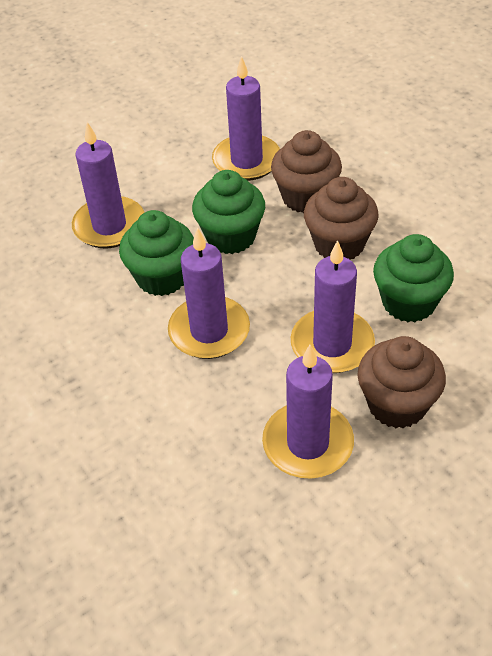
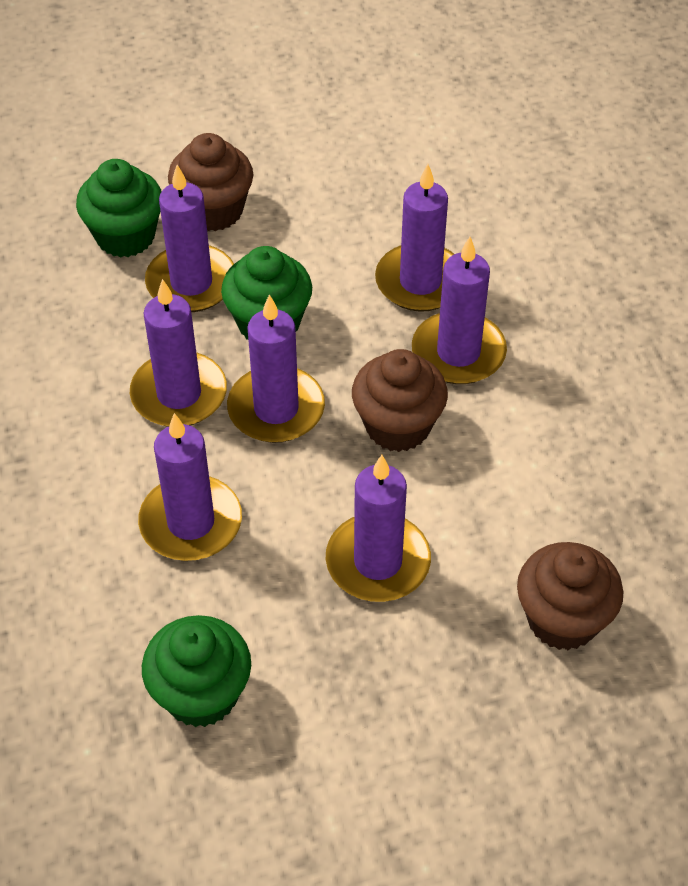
purple candle: [72,122,145,248] [168,227,250,359] [212,56,280,181] [262,345,354,479] [291,240,375,373] = 5 -> [130,279,227,427] [138,413,242,561] [145,165,234,312] [227,294,325,443] [326,455,431,602] [375,164,454,312] [412,237,507,384] = 7

